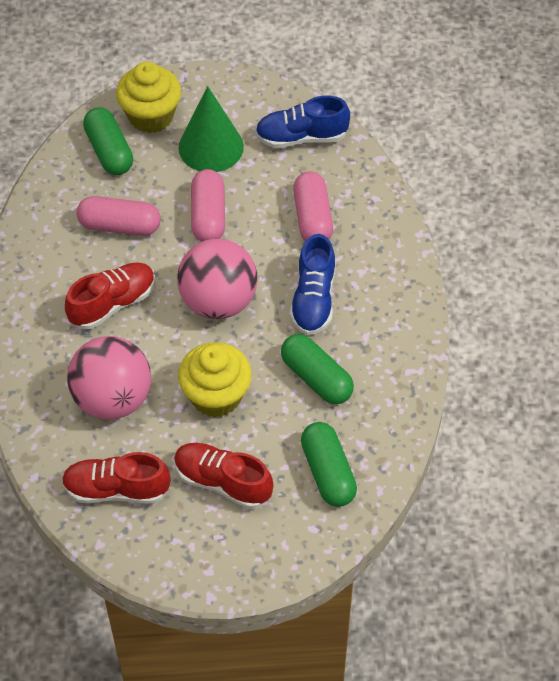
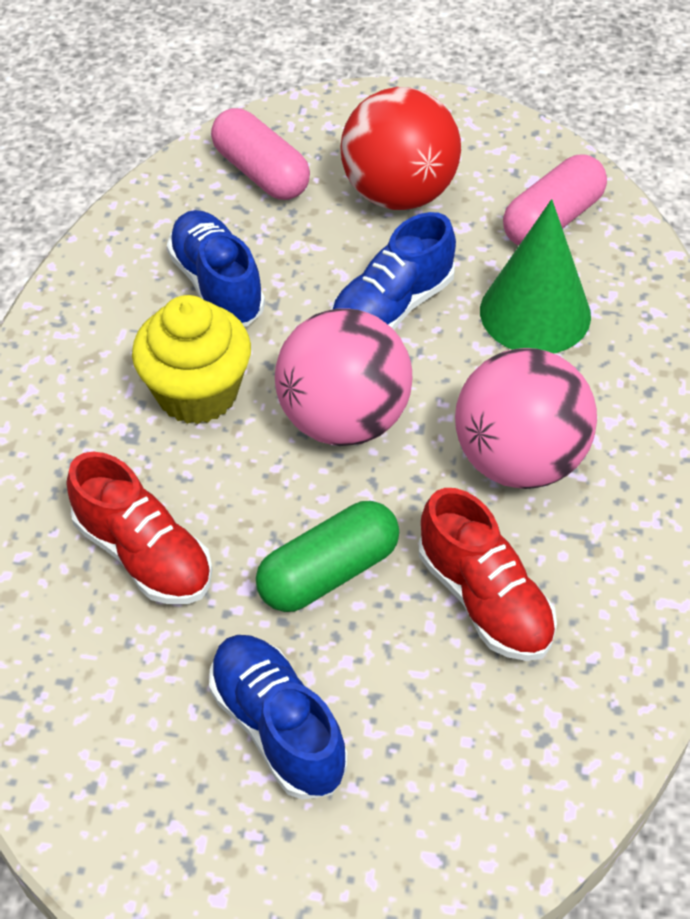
blue shoe: [255,96,350,148] [290,234,335,335] = 2 -> [167,210,265,326] [209,635,347,799] [330,212,456,330] = 3
green capsule: [83,108,133,175] [281,334,354,404] [301,422,357,507] = 3 -> [256,501,399,612] = 1
pink capsule: [77,196,161,236] [191,169,225,242] [293,171,333,241] = 3 -> [211,108,310,200] [503,155,607,245] = 2
red ball: none = 0 -> [340,87,461,210] = 1
red shoe: [62,452,170,504] [65,263,155,329] [174,443,273,509] = 3 -> [67,452,212,604] [419,488,557,661] = 2
yellow cupcake: [116,62,181,133] [178,342,252,417] = 2 -> [132,295,251,424] = 1

